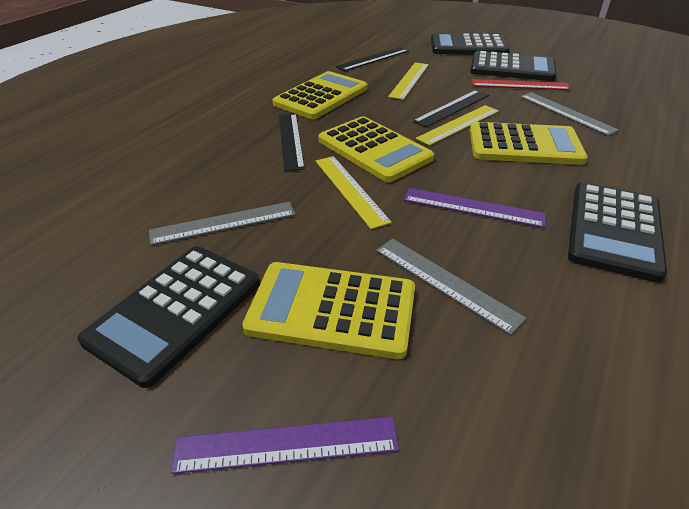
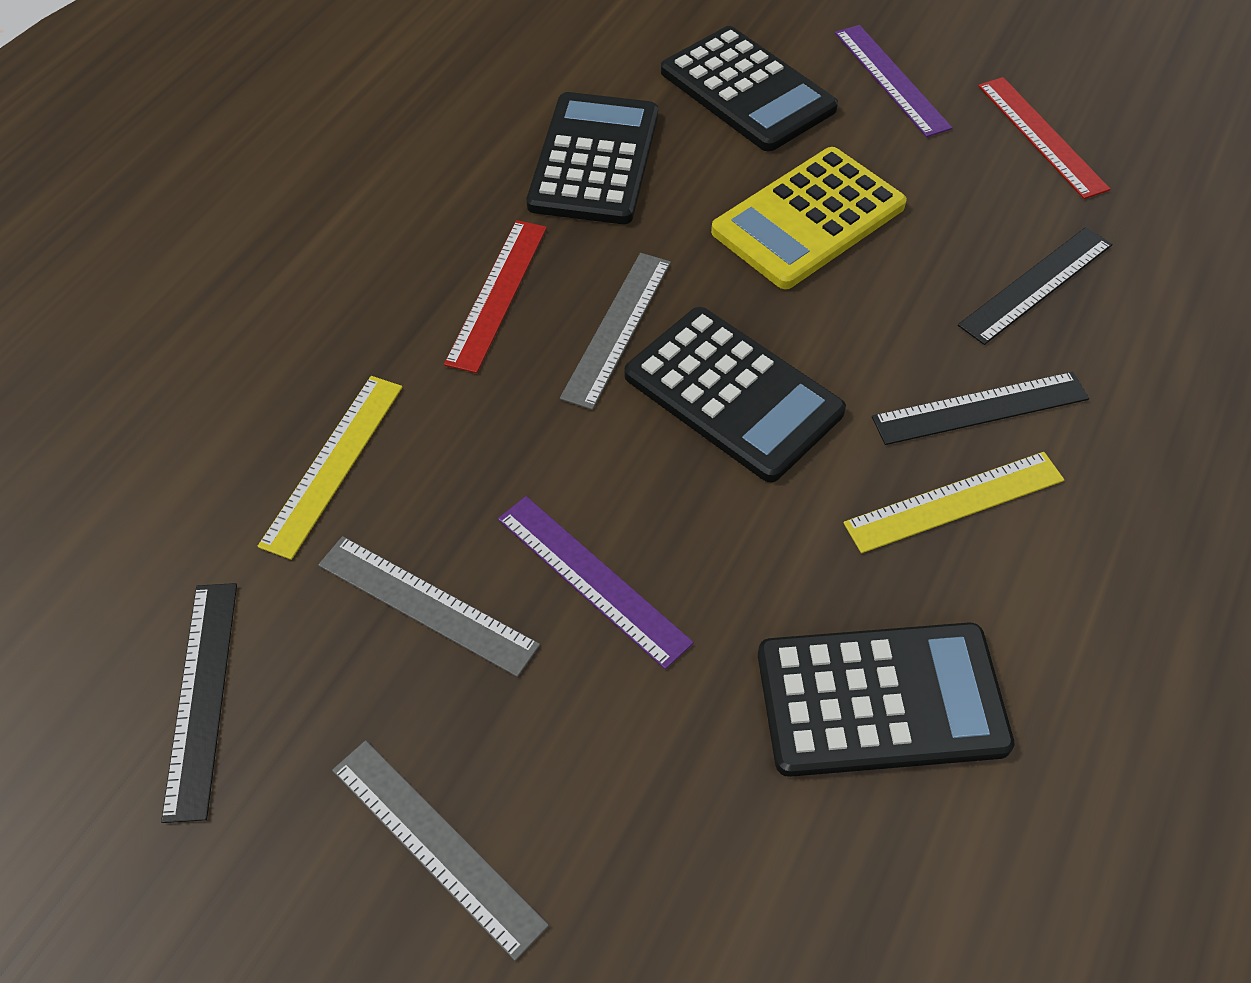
red ruler: [472,79,571,90] = 1 -> [444,220,547,373] [978,77,1110,199] = 2
yellow calculator: [242,262,415,359] [273,71,368,119] [318,116,434,182] [469,122,588,165] = 4 -> [711,147,907,289] = 1
yellow ruler: [316,156,392,229] [388,62,429,100] [416,105,499,146] = 3 -> [258,376,403,560] [843,452,1064,553] = 2

